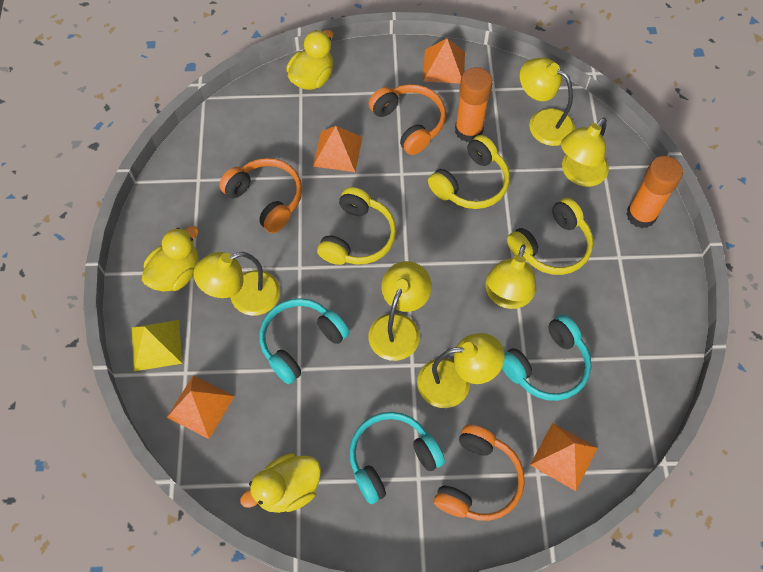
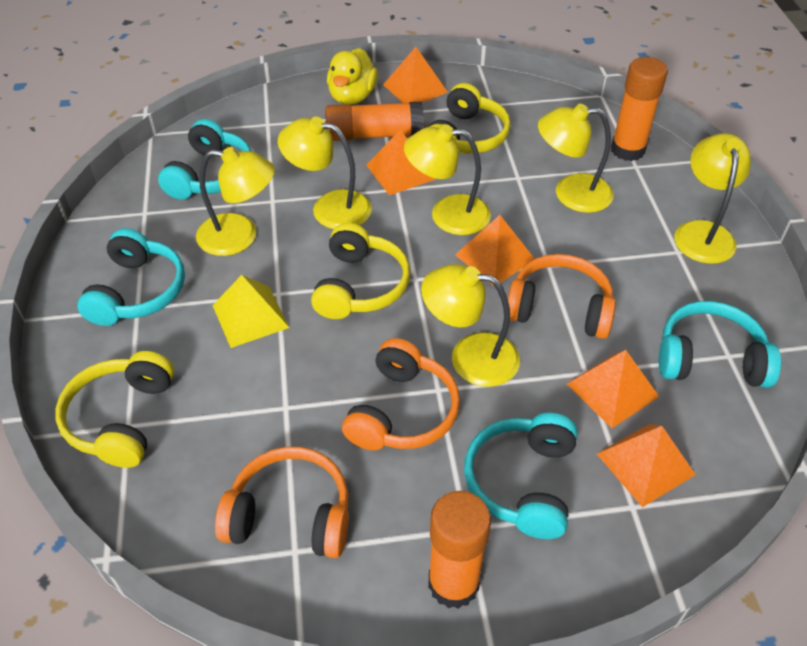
orange glue stick: [455,67,493,142] [626,156,683,228] = 2 -> [325,101,424,141] [428,491,491,609] [611,57,668,161] = 3
orange pyramid: [167,376,235,439] [313,126,363,172] [423,38,465,84] [530,423,598,491] = 4 -> [366,129,435,196] [383,47,448,103] [455,215,535,287] [567,350,659,428] [597,424,696,507] = 5
turquoise headphones: [259,298,350,384] [349,412,445,504] [502,315,591,401] = 3 -> [77,228,185,326] [158,119,251,200] [464,413,577,539] [659,301,781,388] = 4
yellow duck: [142,226,199,292] [240,453,321,513] [286,30,333,90] = 3 -> [327,48,378,105] = 1

